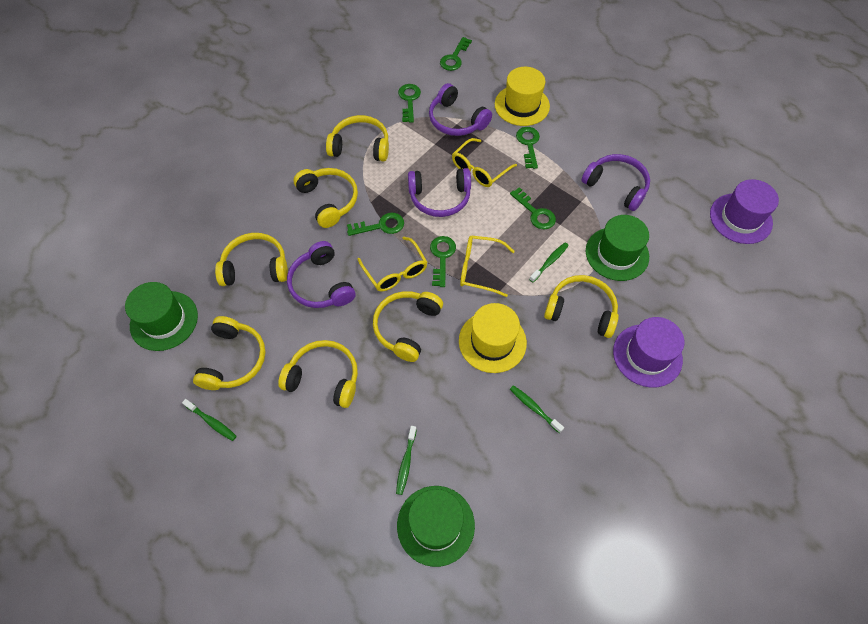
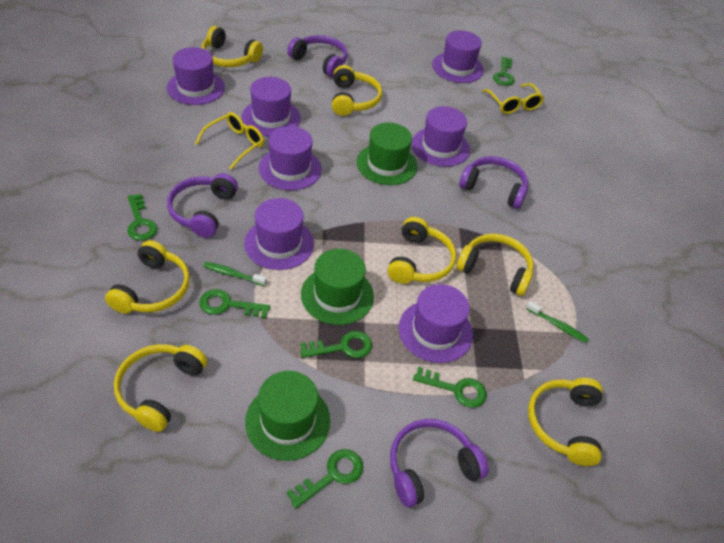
green toothbrush: [182,399,237,441] [396,426,417,495] [510,385,564,433] [529,242,569,282] = 4 -> [203,262,267,286] [526,301,589,343] = 2
purple hat: [613,317,684,388] [710,179,779,244] = 2 -> [167,47,225,105] [242,77,301,136] [244,198,314,270] [259,126,322,190] [399,284,473,363] [412,106,470,167] [432,30,484,83] = 7
yellow glasses: [357,237,428,291] [452,138,517,187] [460,235,515,297] = 3 -> [195,112,264,170] [482,83,544,114] = 2
yellow hat: [459,303,527,373] [495,67,550,126] = 2 -> none = 0

